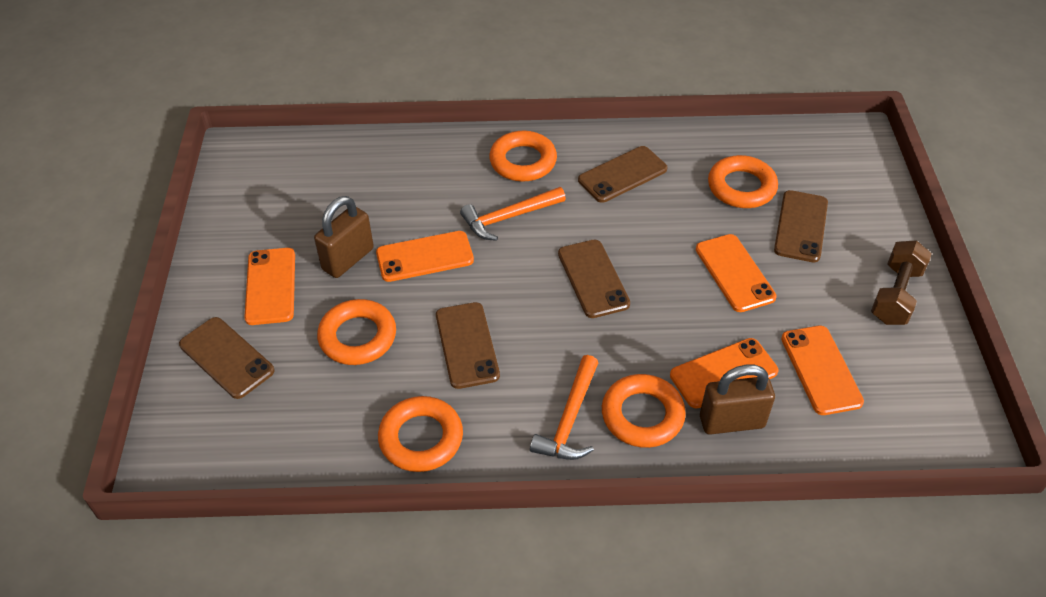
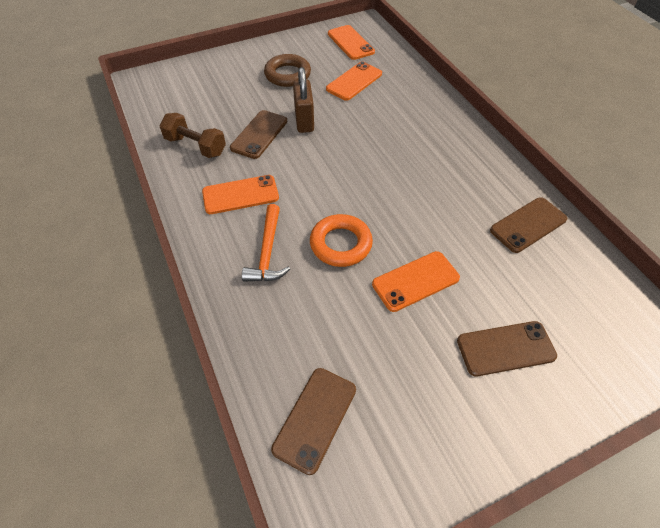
brown padlock: [314,196,374,278] [700,365,775,435] = 2 -> [293,67,314,133] = 1
brown phone: [179,317,275,399] [436,302,500,389] [558,240,630,318] [578,146,667,203] [774,190,828,262] = 5 -> [230,110,287,159] [271,368,356,475] [457,321,557,376] [490,197,567,253] = 4
brown ring: none = 0 -> [264,54,311,87] = 1
orange hammer: [460,187,566,241] [530,355,598,460] = 2 -> [242,204,290,282] = 1
orange phone: [244,248,295,325] [376,231,474,282] [670,338,778,409] [696,234,777,312] [781,326,864,415] = 5 -> [202,175,279,214] [326,62,382,101] [328,25,375,60] [372,251,460,312] = 4
orange ring: [317,299,396,365] [378,396,463,472] [489,131,557,182] [602,374,686,448] [708,155,778,208] = 5 -> [310,214,373,267] = 1

